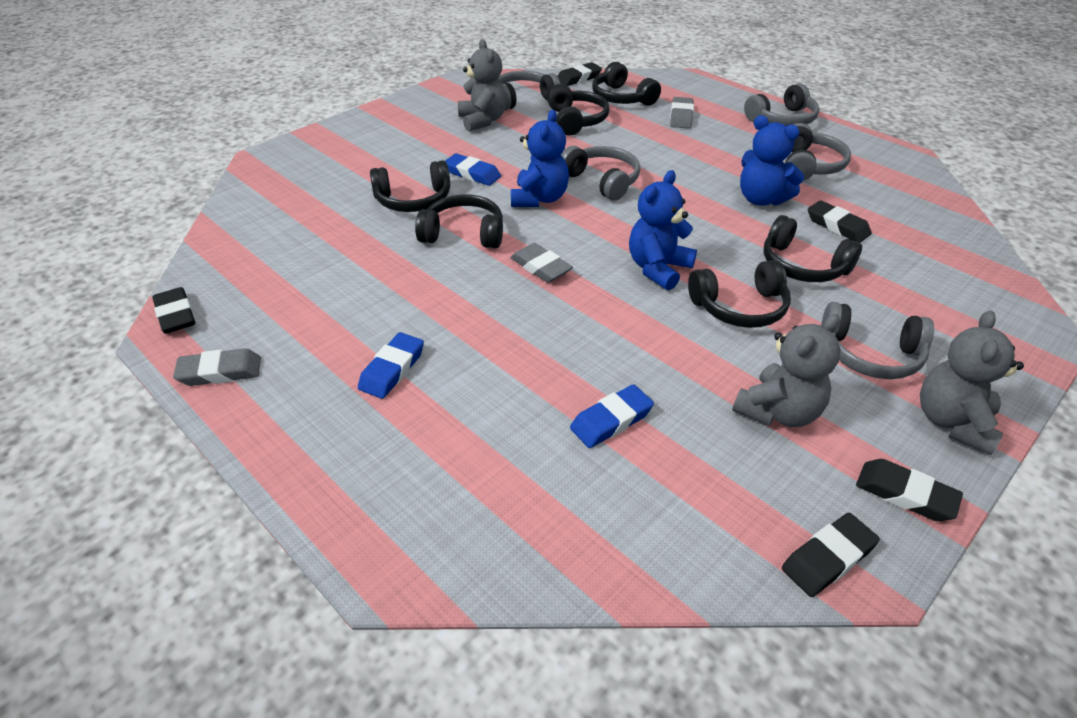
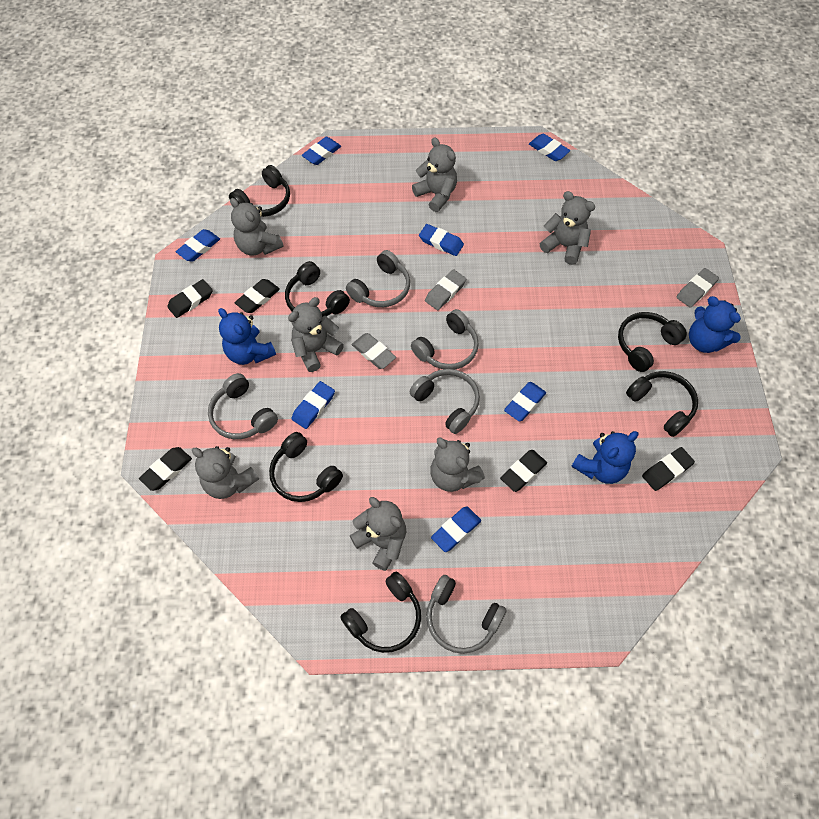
blue eraser: [358,332,424,399] [445,153,501,186] [570,384,654,448] = 3 -> [176,229,220,262] [292,381,335,429] [302,137,341,165] [419,224,464,256] [431,506,481,552] [504,382,546,422] [529,134,570,161] = 7
grey teddy bear: [458,39,507,131] [732,314,840,427] [920,310,1024,455] = 3 -> [192,446,259,499] [230,198,284,256] [288,297,344,372] [350,497,406,571] [412,137,457,212] [430,437,485,492] [540,191,595,265] = 7

